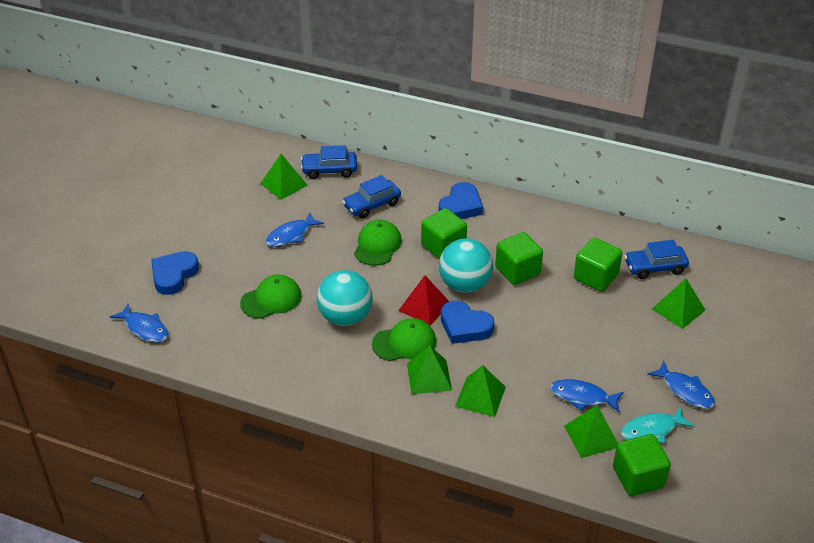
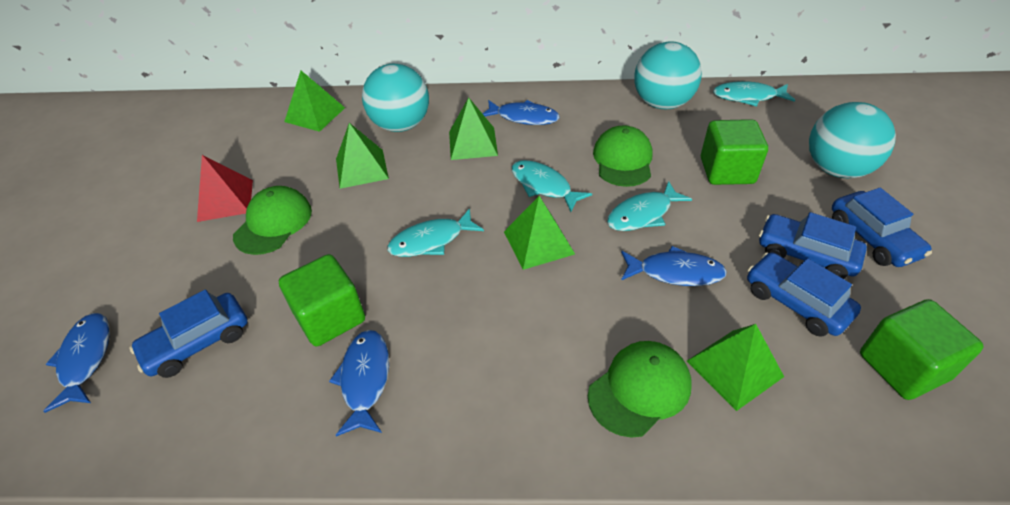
blue car: [301,145,357,179] [342,175,401,218] [624,240,689,279] = 3 -> [129,289,248,378] [747,252,861,337] [759,212,867,279] [832,188,932,267] = 4
blue heart: [151,251,199,295] [439,182,483,219] [441,301,494,344] = 3 -> none = 0
green cube: [421,208,467,260] [495,232,543,285] [574,238,622,292] [613,434,671,496] = 4 -> [279,254,365,346] [701,119,768,185] [860,299,984,400] = 3
turquoise ball: [317,270,373,326] [439,239,493,293] = 2 -> [362,64,429,132] [634,41,702,109] [809,102,896,178] = 3
turquoise fish: [621,407,694,443] = 1 -> [387,208,484,257] [512,160,592,212] [607,181,692,231] [713,81,795,106] = 4

